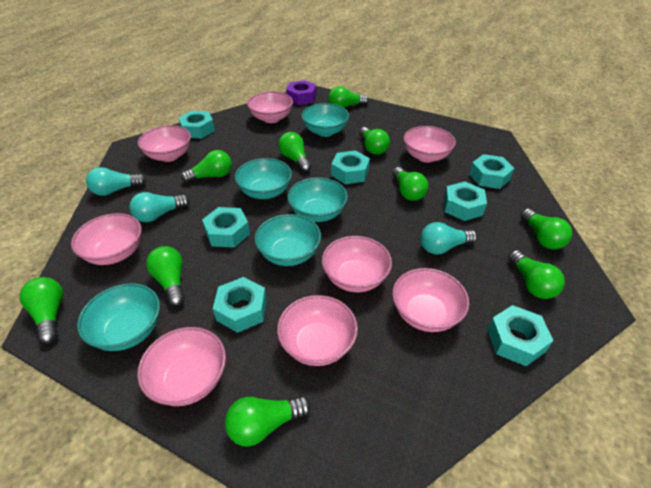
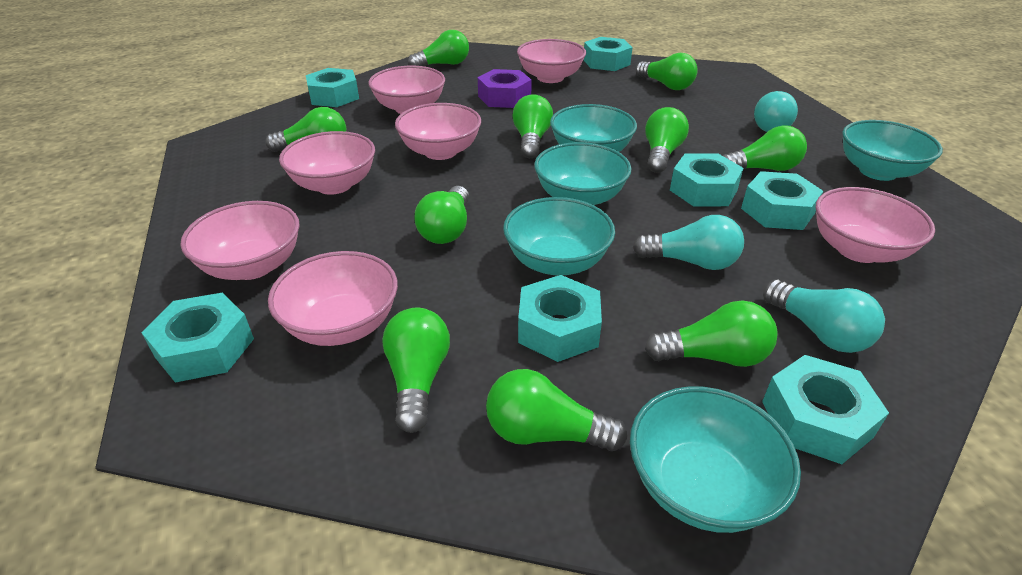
pink bowl: [71,213,142,265] [137,327,226,406] [138,125,191,162] [247,91,293,123] [277,295,358,366] [322,236,392,292] [392,268,469,332] [403,126,456,163] = 8 -> [180,201,300,280] [268,251,398,346] [279,131,375,195] [368,66,445,114] [395,103,481,160] [517,39,586,83] [816,187,935,263] = 7

